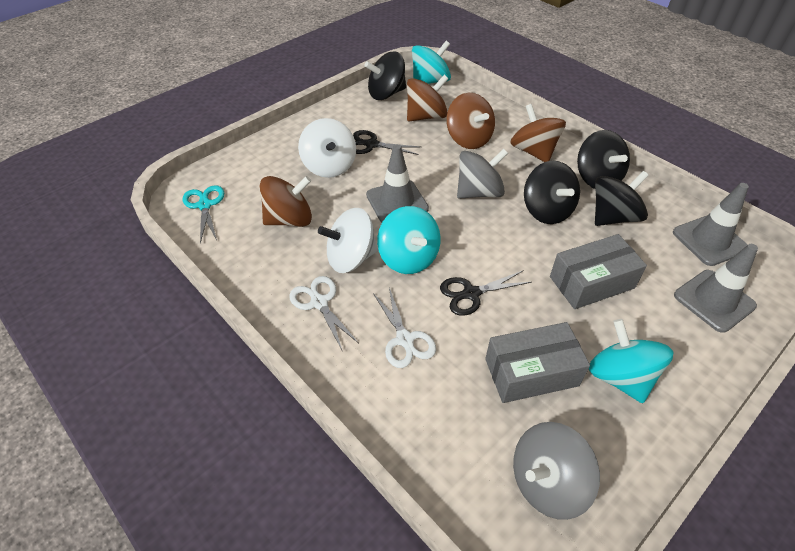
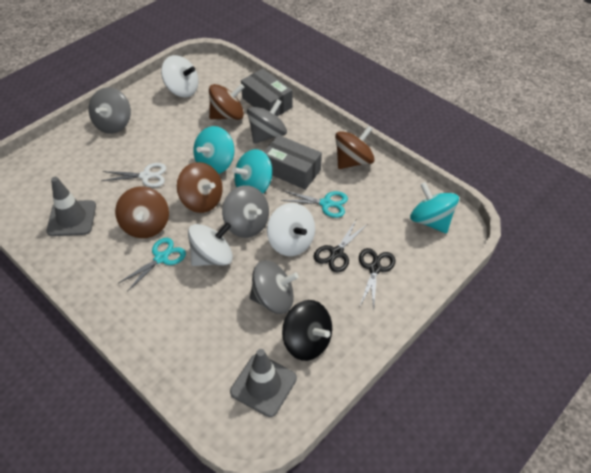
black spinning top: [364,51,406,100] [524,161,580,224] [577,130,630,189] [595,171,649,226] = 4 -> [282,300,332,361] = 1
grey spinning top: [457,148,508,199] [513,422,600,520] = 2 -> [89,87,131,134] [222,185,269,238] [247,99,287,144] [250,260,299,314] = 4
grey traffic cone: [366,144,429,223] [673,183,749,266] [674,244,758,333] = 3 -> [47,177,96,236] [230,349,297,417] = 2
turquoise scissors: [183,185,224,244] = 1 -> [119,238,186,292] [281,191,348,218] = 2
white scissors: [289,276,359,352] [373,288,436,368] = 2 -> [101,163,166,187] = 1
white spinning top: [298,118,356,178] [318,208,378,273] = 2 -> [161,55,199,97] [188,222,233,266] [267,203,315,256] = 3

